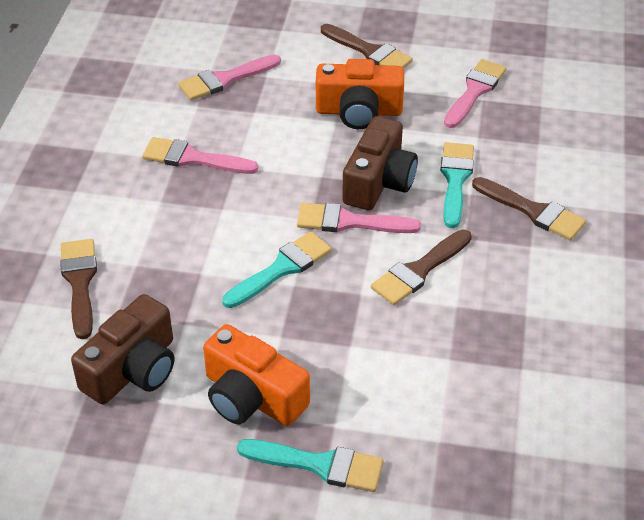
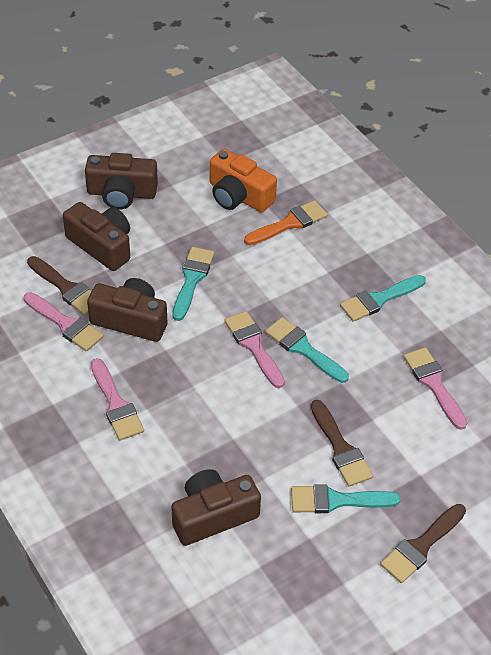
brown brush: [60,239,97,339] [321,24,413,69] [371,230,472,305] [472,177,586,240] = 4 -> [27,256,92,315] [311,400,373,487] [380,504,466,583] = 3
brown camera: [71,294,174,404] [342,116,418,210] = 2 -> [63,202,130,271] [85,153,158,209] [87,278,167,342] [171,469,261,546] = 4
orange brush: none = 0 -> [244,200,328,245] = 1
orange camera: [203,324,310,426] [316,59,404,129] = 2 -> [210,149,277,212] = 1
turquoise brush: [222,231,332,308] [237,439,383,492] [440,142,474,228] = 3 -> [172,247,214,321] [265,317,349,383] [291,484,400,513] [340,275,426,322] = 4

